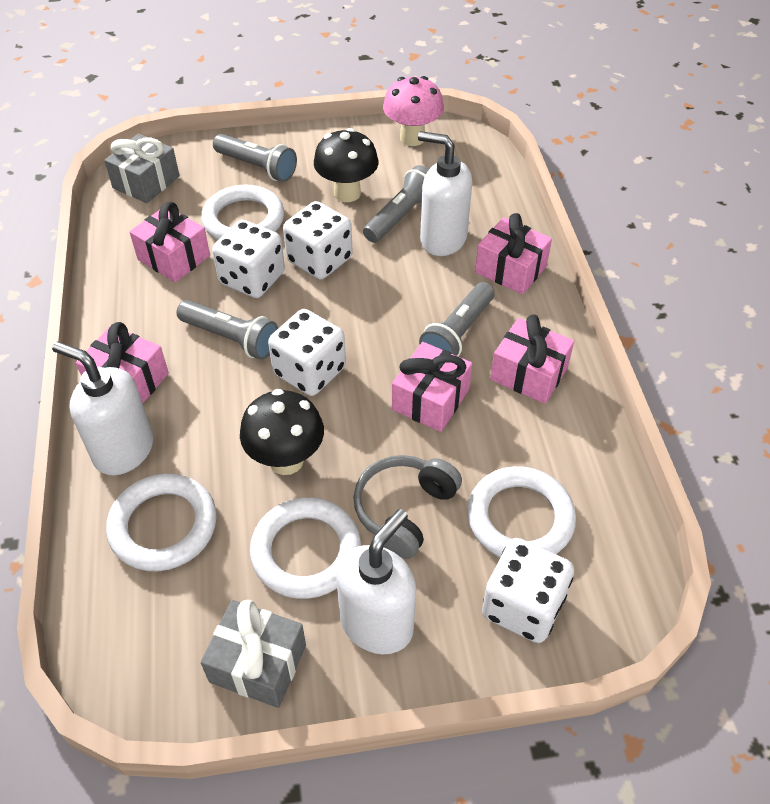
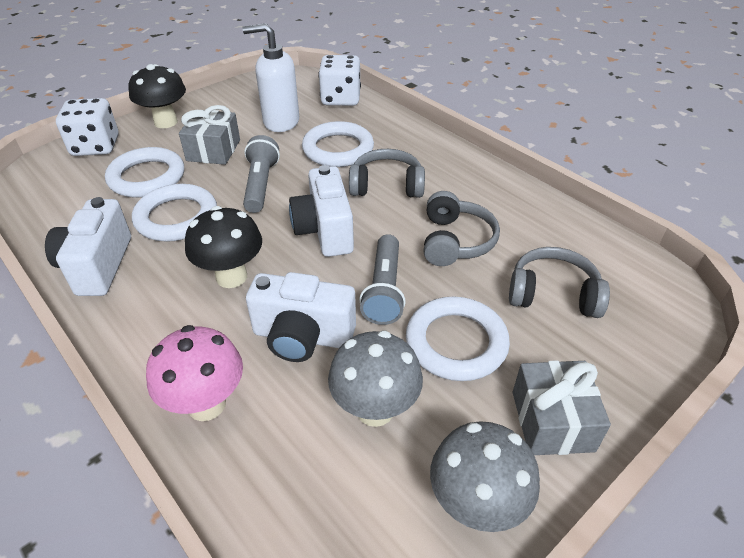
grey flashlight: [176,300,278,360] [213,134,297,182] [363,165,429,243] [419,282,495,357] = 4 -> [243,135,280,213] [359,234,406,325] = 2
grey headphones: [353,455,462,559] = 1 -> [349,149,425,198] [424,191,500,266] [509,247,610,318] = 3
grey mushroom: none = 0 -> [328,331,423,427] [430,421,540,532] = 2
pink gift: [76,322,169,403] [130,202,210,282] [392,342,472,432] [475,213,552,295] [490,315,574,404] = 5 -> none = 0
white camera: none = 0 -> [45,197,131,296] [246,272,356,362] [289,165,354,257] = 3
white dice: [212,220,285,298] [268,309,346,396] [283,201,353,280] [482,538,574,643] = 4 -> [56,98,119,156] [318,55,361,106] = 2
white soap dispenser: [52,342,153,475] [336,509,416,654] [418,131,472,256] = 3 -> [242,23,299,132] = 1

